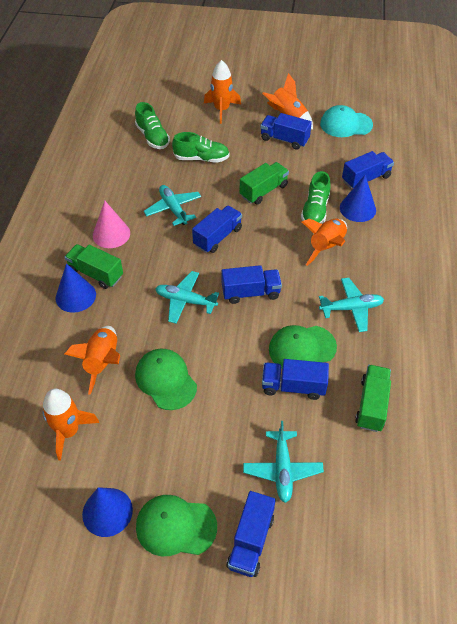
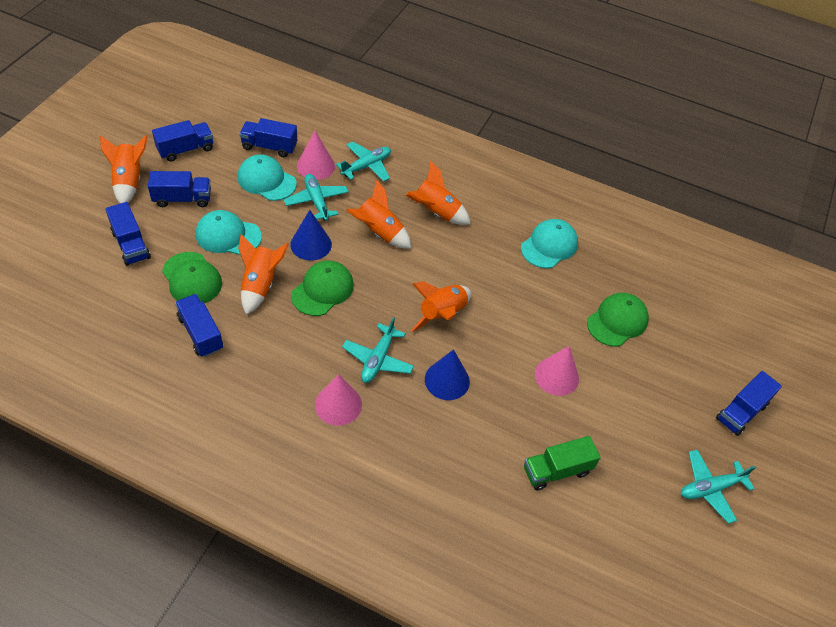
blue cone: [56,263,96,313] [82,487,133,537] [340,175,376,222] = 3 -> [290,210,332,260] [425,349,470,400] = 2
green shoe: [135,102,170,149] [172,132,230,163] [301,171,331,224] = 3 -> none = 0
green truck: [65,244,123,289] [240,162,289,205] [355,365,391,432] = 3 -> [524,436,601,490] = 1
pink cone: [93,201,130,248] = 1 -> [297,131,335,180] [315,374,362,426] [535,346,579,396] = 3
turquoise cap: [320,105,373,137] = 1 -> [196,210,262,255] [238,154,297,201] [521,219,578,268] = 3

